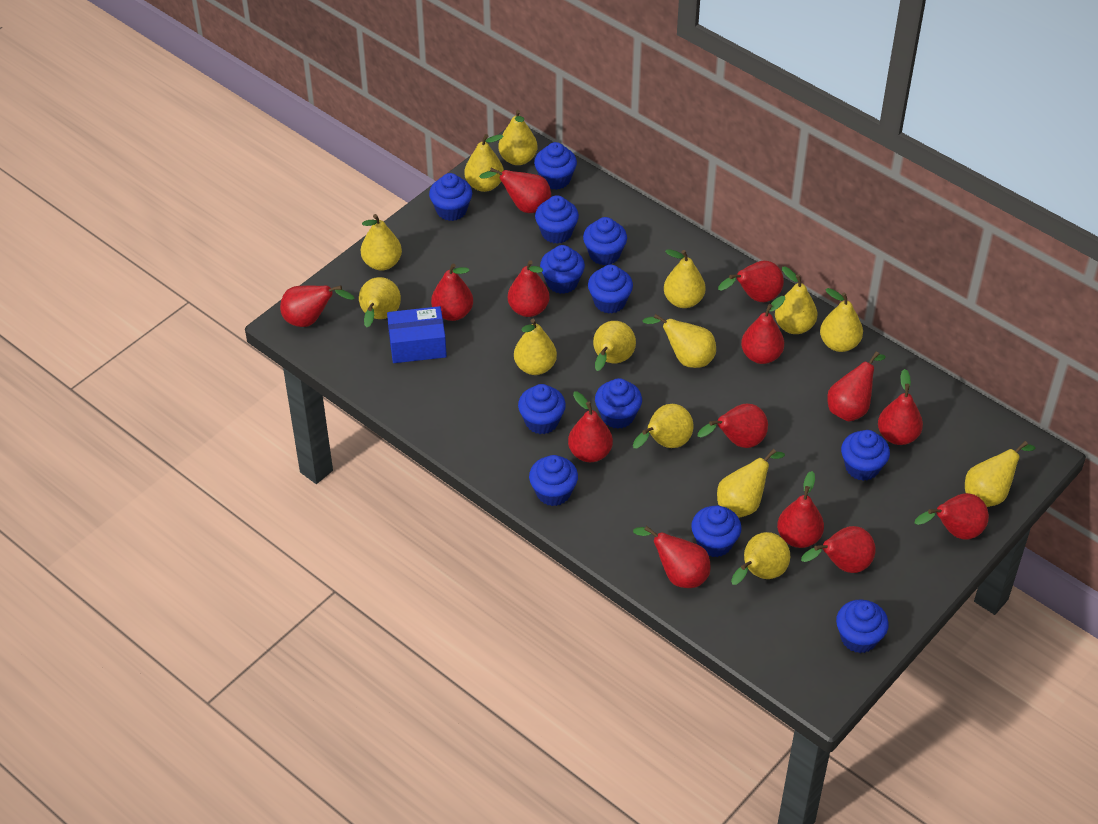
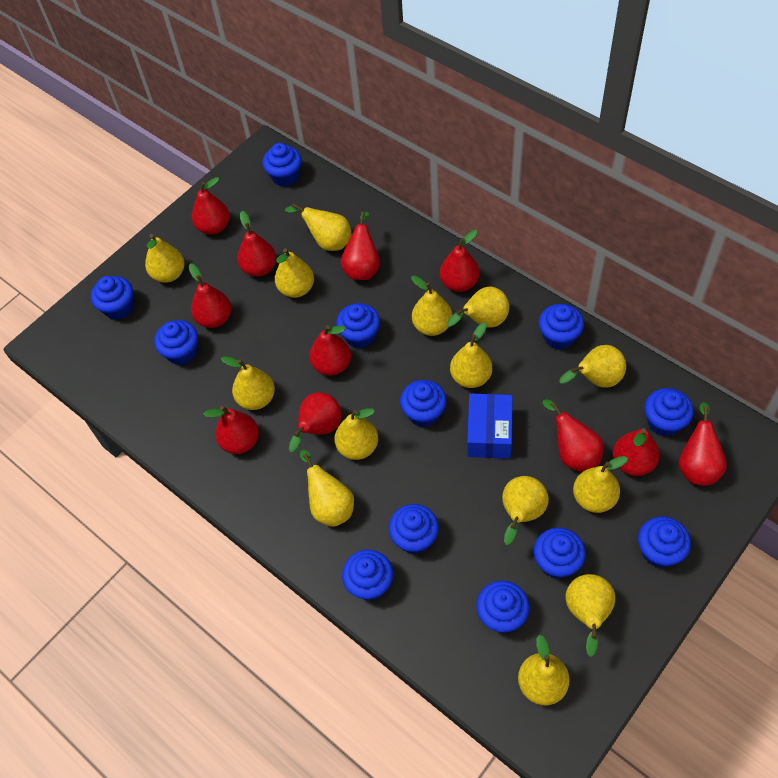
red pear: [280,285,355,327] [431,264,473,321] [479,168,551,213] [508,260,550,317] [568,392,613,462] [633,526,711,588] [698,404,768,448] [718,261,784,302] [741,296,785,364] [777,471,824,548] [801,526,876,573] [827,351,886,422] [878,369,923,445] [915,493,989,540] = 14 -> [189,263,231,328] [192,177,230,235] [203,406,259,454] [237,211,276,277] [289,392,341,452] [309,325,351,376] [341,212,380,280] [440,230,480,292] [542,399,604,472] [613,428,659,476] [679,402,727,485] = 11

